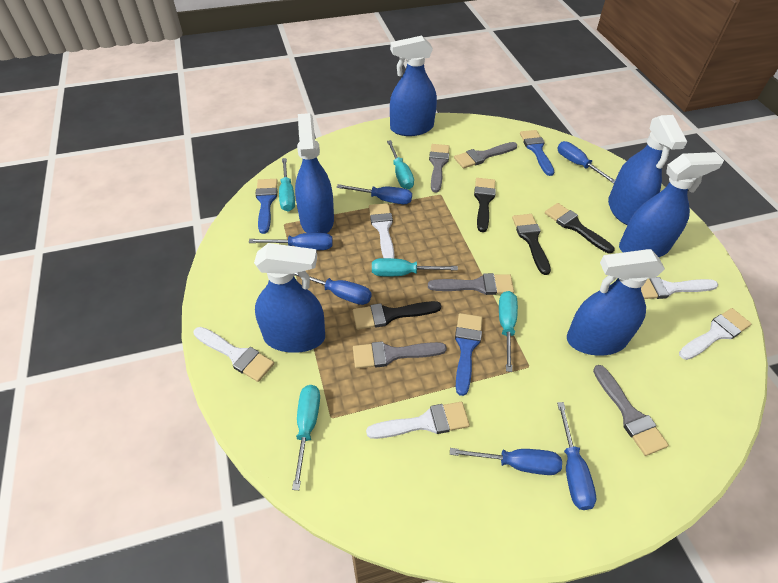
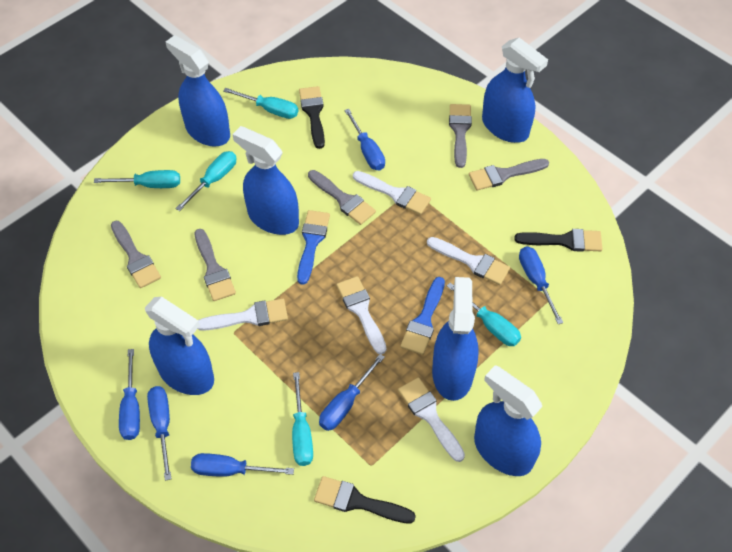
black brush: [353,301,441,330] [474,178,496,232] [512,214,551,275] [545,203,615,254] = 4 -> [299,86,325,149] [314,476,416,524] [514,229,602,252] = 3
blue brush: [255,179,278,234] [455,313,483,396] [520,130,554,176] = 3 -> [297,210,330,285] [401,277,445,355] = 2

